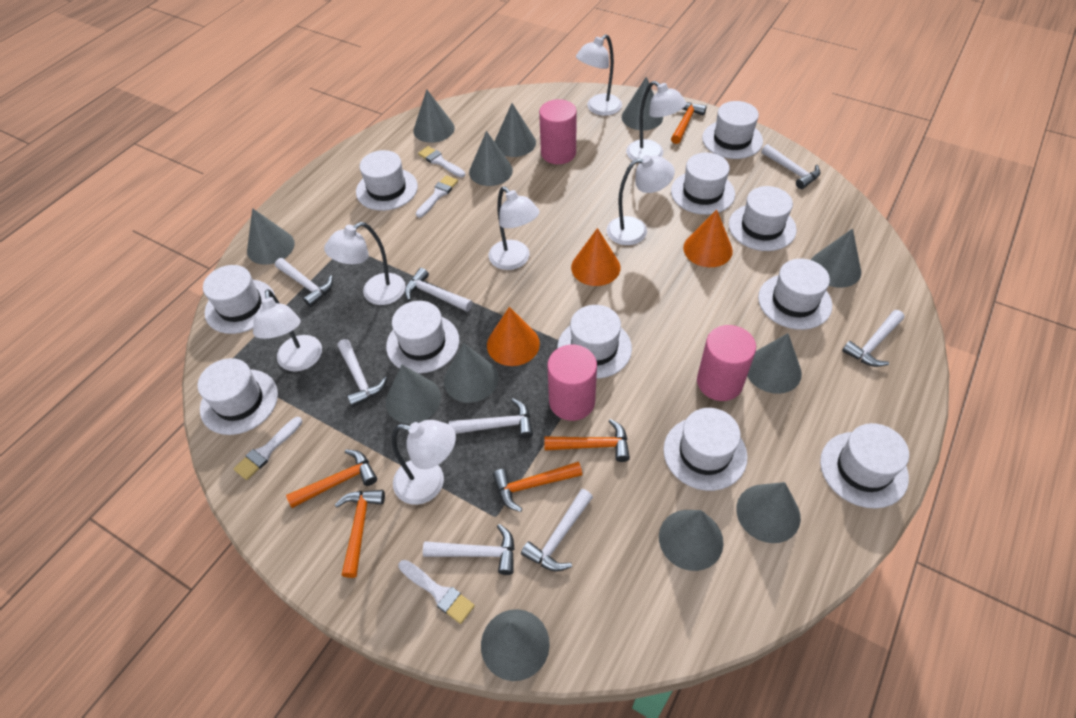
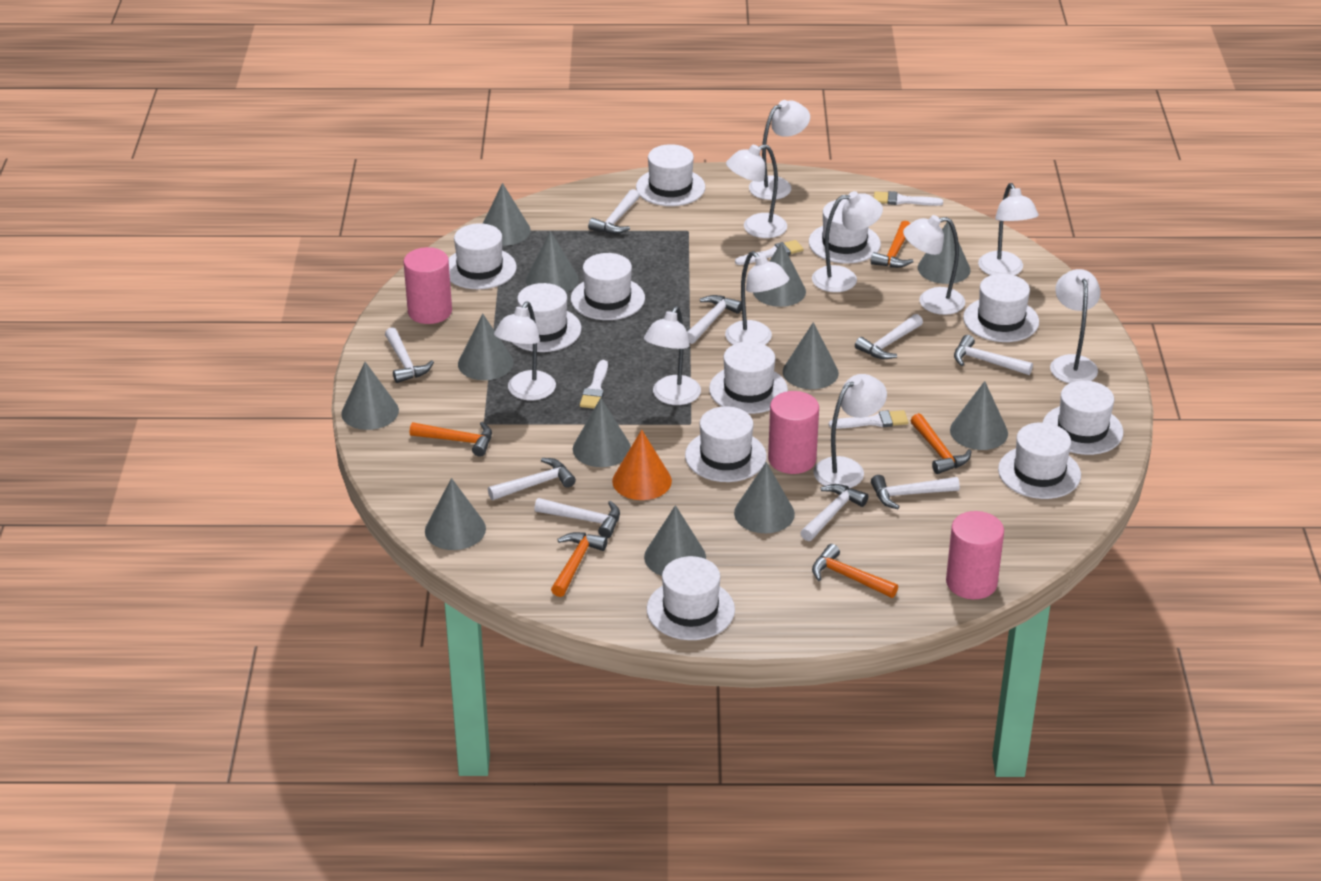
orange cone: [487,307,540,366] [571,228,620,286] [683,209,733,267] = 3 -> [612,430,672,500] = 1
white hammer: [275,258,333,307] [337,339,387,407] [405,268,473,312] [423,524,515,575] [449,398,533,439] [521,489,593,572] [761,144,820,189] [842,310,904,367] = 8 -> [385,327,434,383] [488,458,576,500] [534,498,620,538] [588,189,640,234] [687,295,742,344] [800,484,868,541] [855,314,923,359] [871,475,960,509] [954,335,1033,375] = 9
white lamp: [253,289,322,372] [324,222,406,305] [392,420,456,505] [489,186,540,270] [576,34,622,116] [607,155,675,245] [626,81,686,161] = 7 -> [494,301,556,401] [644,306,701,405] [725,251,789,345] [726,144,787,238] [749,100,810,200] [812,191,883,292] [814,374,887,488] [903,215,965,315] [978,183,1039,275] [1050,269,1101,383] = 10

